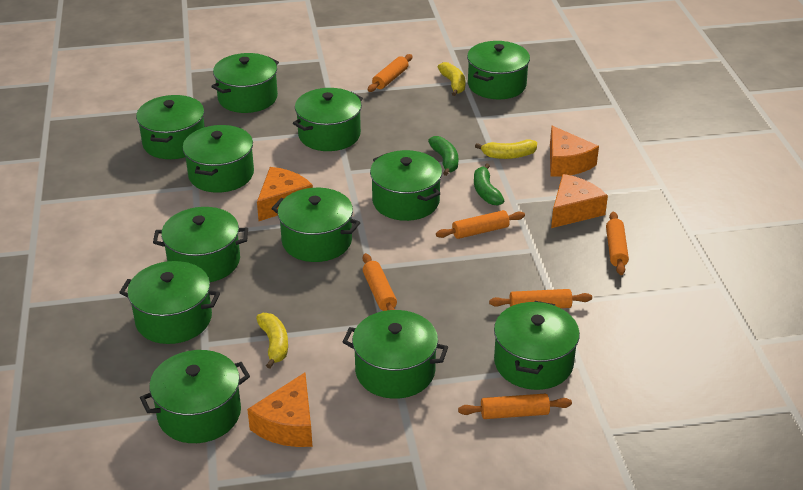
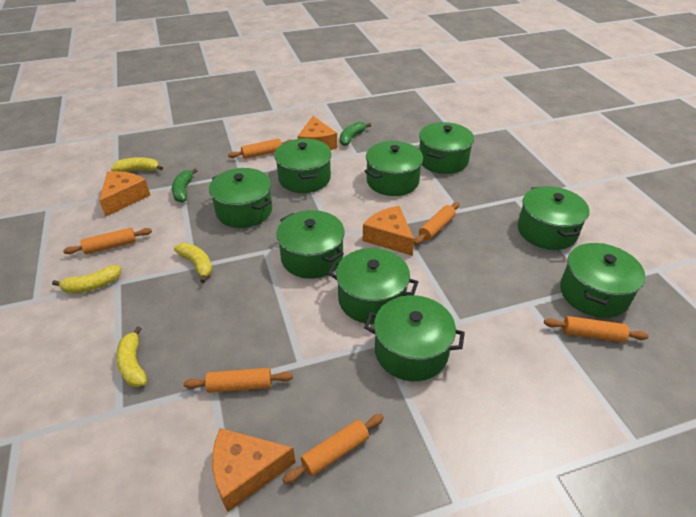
green pot: [119,261,220,344] [136,95,205,159] [140,350,250,443] [153,207,248,282] [183,125,254,193] [211,53,279,113] [271,188,360,262] [293,88,363,151] [343,310,448,399] [370,150,442,221] [467,41,530,99] [494,301,580,390] = 12 -> [209,168,272,228] [274,138,331,193] [276,210,345,279] [328,248,418,324] [364,141,423,196] [364,295,465,381] [419,122,474,174] [518,186,589,250] [560,243,645,318] = 9
yellow banana: [256,313,288,368] [438,62,466,96] [475,139,537,159] = 3 -> [52,265,121,293] [111,157,163,172] [116,326,147,387] [174,243,212,283] = 4

